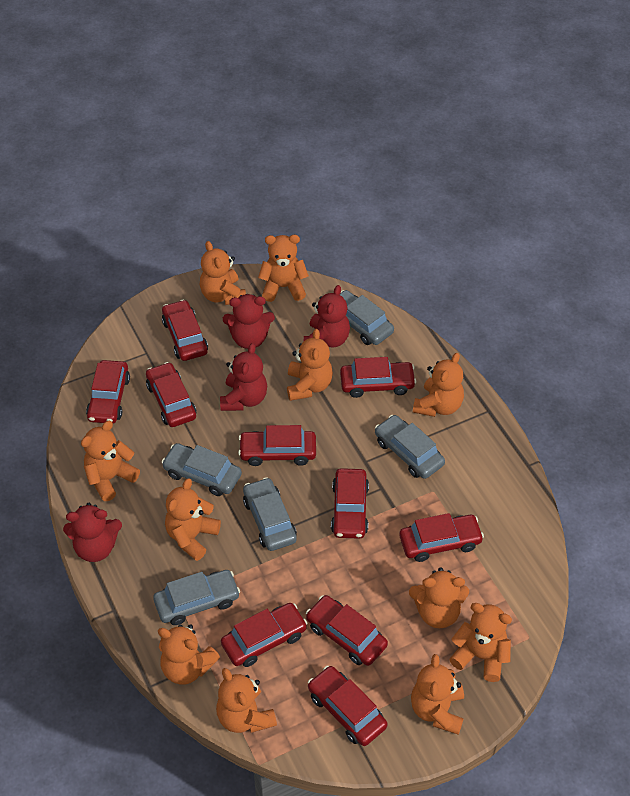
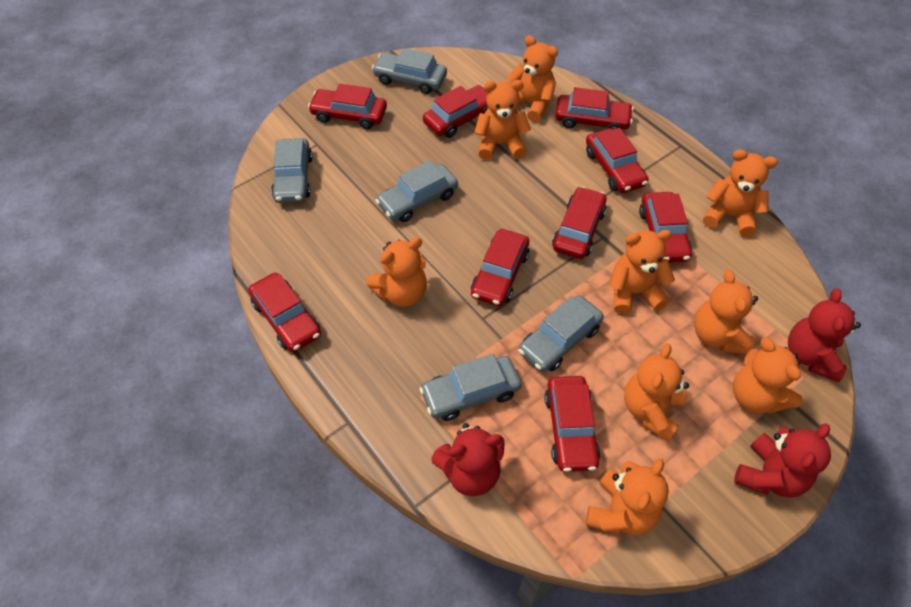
orange teddy bear: [81,421,140,501] [158,624,220,685] [165,478,221,561] [200,241,246,305] [216,668,277,733] [258,235,309,302] [287,329,333,401] [409,567,469,628] [411,654,464,735] [413,353,464,417] [449,603,512,682] = 11 -> [366,237,427,307] [474,80,531,160] [507,35,558,122] [586,458,669,535] [610,230,675,314] [624,343,689,442] [694,270,758,354] [703,149,778,237] [733,338,803,414] = 9
red car: [86,360,130,423] [146,362,196,427] [162,299,208,361] [221,603,308,667] [238,425,316,466] [306,595,388,666] [308,666,387,746] [331,468,369,539] [340,357,416,398] [399,513,484,562] = 10 -> [248,273,321,352] [308,84,387,129] [423,85,488,138] [471,229,529,306] [544,376,601,472] [552,186,607,259] [555,87,634,130] [586,128,648,193] [639,192,692,263] = 9
red teddy bear: [63,503,122,562] [220,343,267,411] [223,294,275,349] [304,285,350,348] = 4 -> [431,423,505,496] [734,423,831,498] [788,288,861,382] = 3

